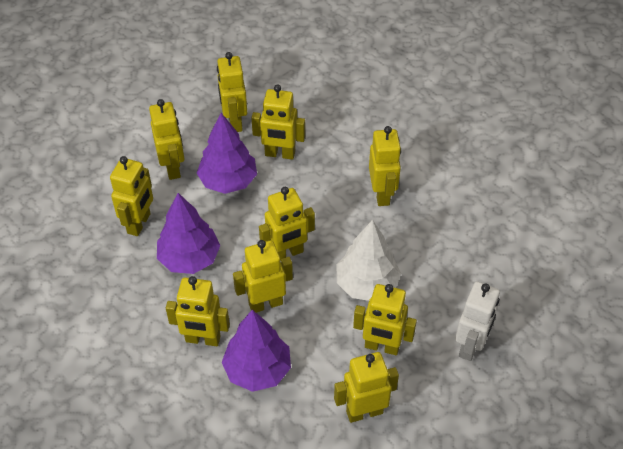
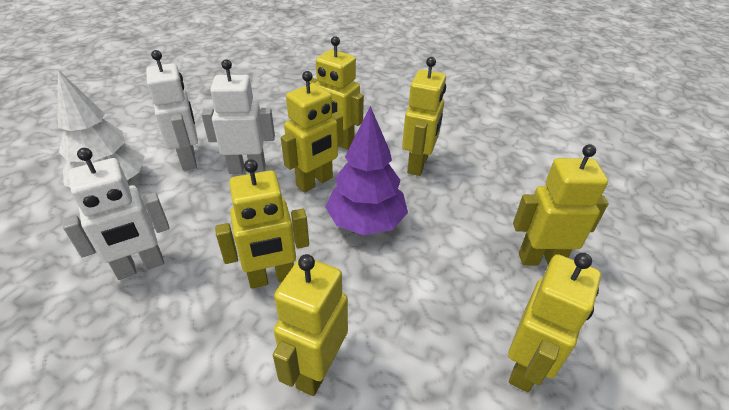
purple tree: [157,193,220,274] [197,113,257,194] [222,310,291,392] = 3 -> [325,106,408,235] = 1
white robot: [455,282,500,361] = 1 -> [62,148,170,280] [146,50,198,171] [201,59,275,174] = 3
yellow robot: [110,156,153,236] [149,99,184,180] [166,276,230,346] [217,52,247,132] [233,240,293,313] [251,84,305,160] [259,187,315,261] [334,352,399,423] [353,284,417,355] [369,126,401,206] = 10 -> [215,159,309,289] [273,254,348,396] [281,71,343,193] [309,36,364,150] [402,57,446,176] [508,253,601,392] [513,144,609,266] = 7

